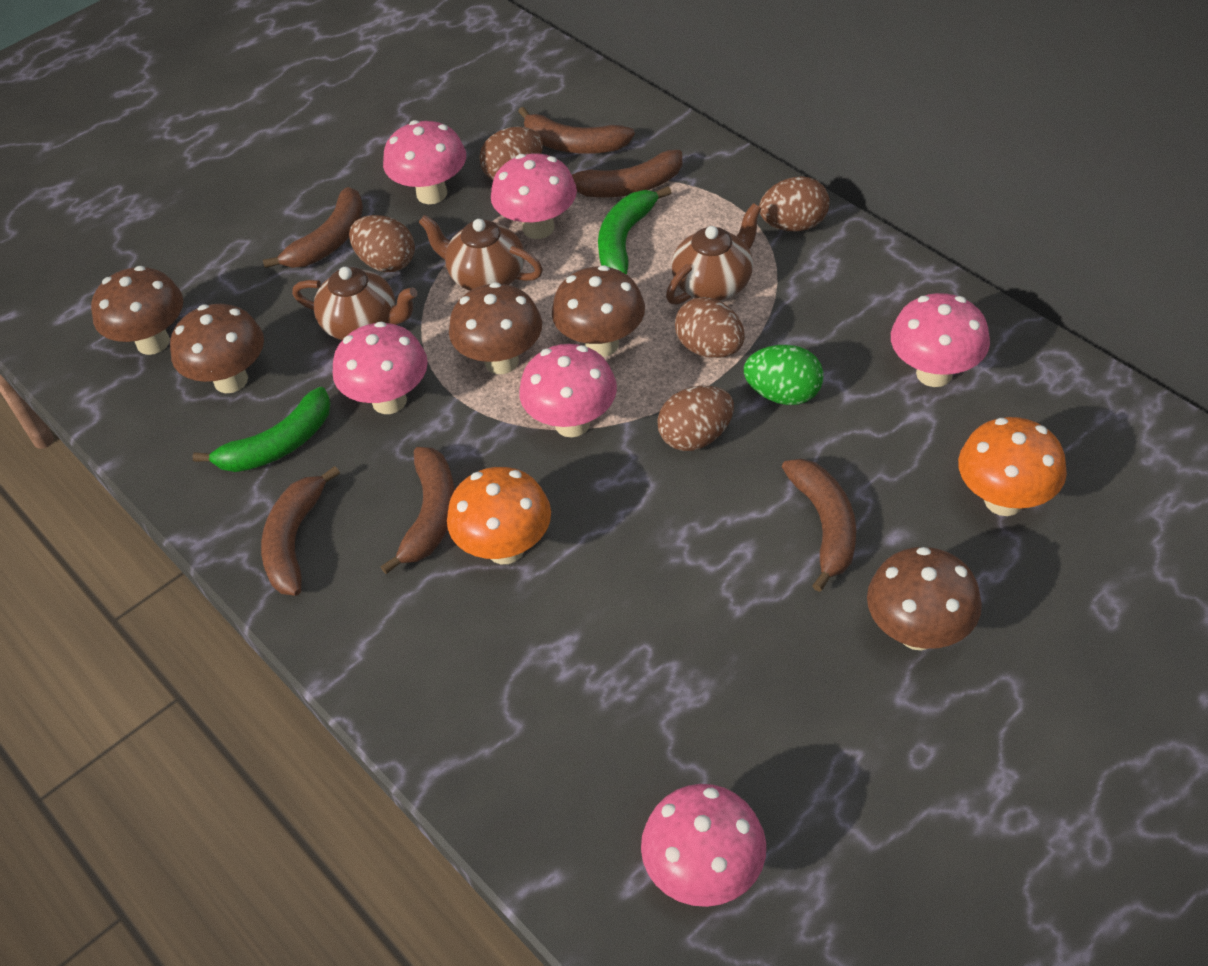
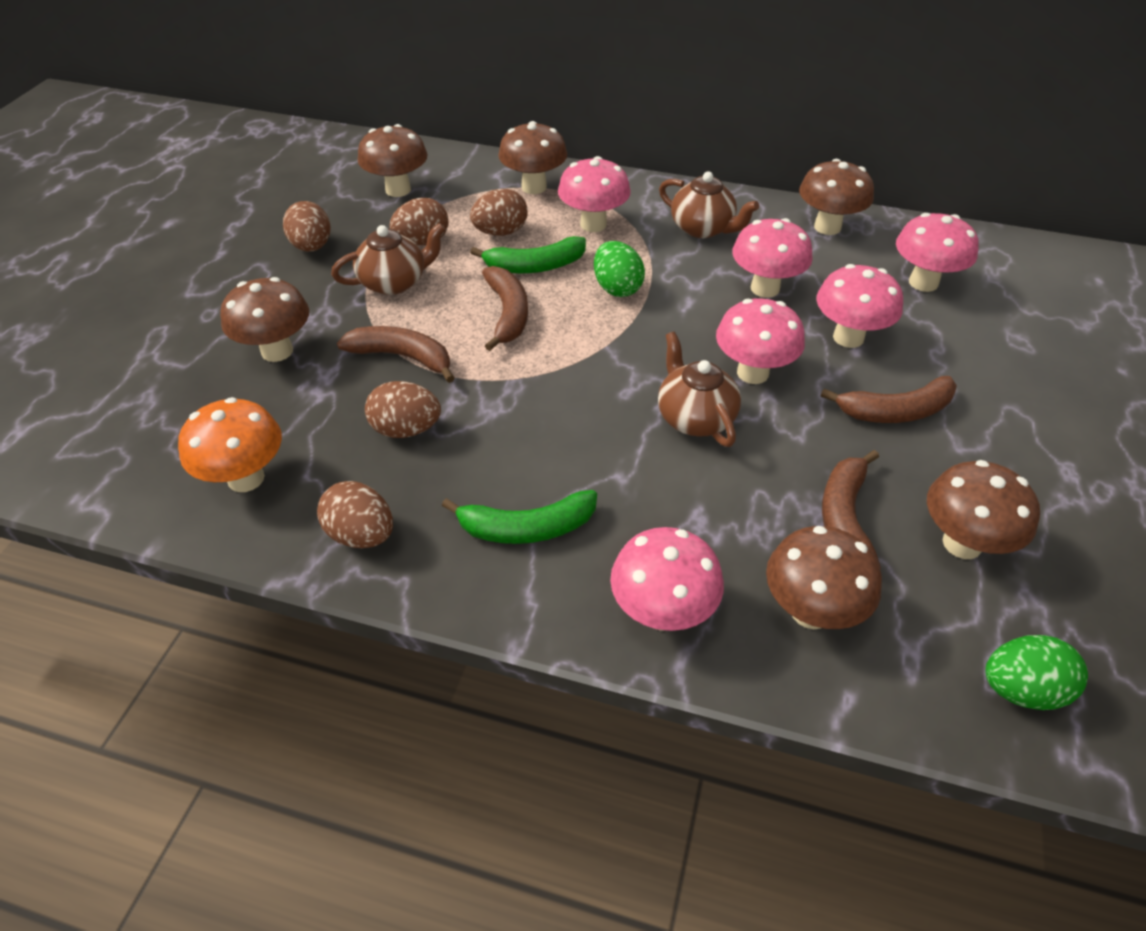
brown banana: [261,466,340,596] [263,187,363,268] [381,447,455,574] [518,107,635,154] [572,150,682,197] [782,459,856,592] = 6 -> [337,326,454,383] [482,266,528,351] [821,376,957,423] [822,450,881,569] = 4
brown mushroom: [91,266,183,355] [170,304,264,393] [449,282,542,374] [552,265,645,357] [867,547,982,650] = 5 -> [220,277,309,362] [358,124,428,197] [498,121,567,194] [766,526,882,629] [799,159,874,235] [927,460,1040,559] = 6
green egg: [744,345,824,405] = 1 -> [594,241,645,297] [985,635,1088,710] = 2
orange mushroom: [447,467,551,564] [958,417,1067,516] = 2 -> [178,397,282,492] = 1

